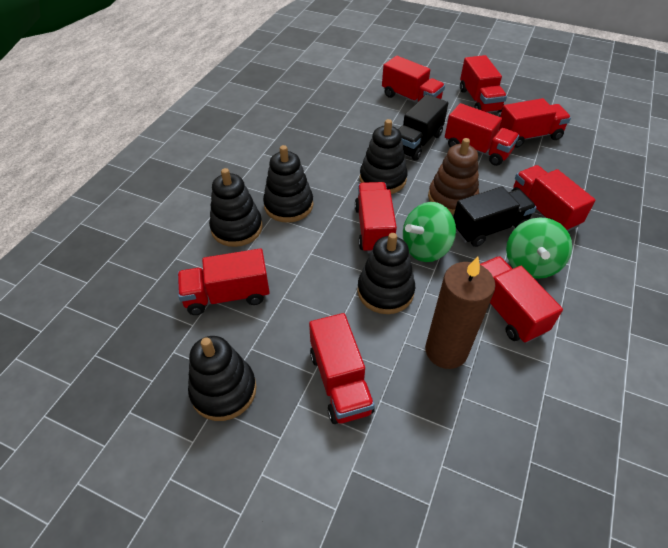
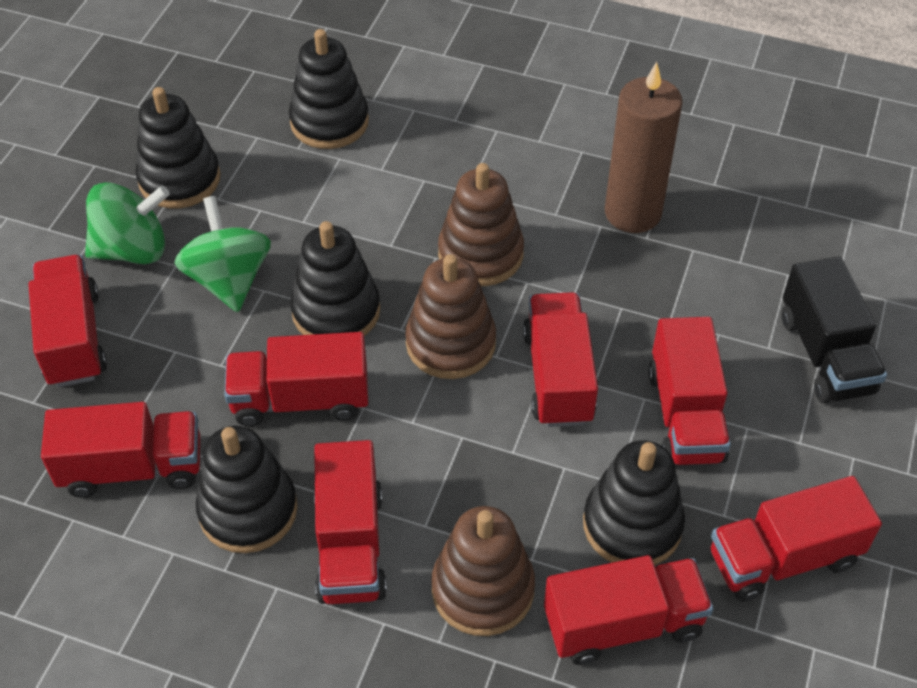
black truck: [398,94,448,161] [453,186,537,247] = 2 -> [781,257,887,403] = 1
brown stacking toy: [428,138,479,215] = 1 -> [405,254,496,379] [431,506,535,636] [438,163,524,286] = 3
red truck: [178,249,270,315] [309,313,375,424] [355,182,397,253] [382,56,445,103] [445,103,519,166] [460,55,507,113] [480,256,563,343] [499,98,571,148] [512,165,595,231] = 9 -> [28,255,107,387] [41,402,200,498] [224,332,368,427] [314,440,387,604] [523,292,598,427] [544,555,713,665] [648,317,731,465] [711,476,882,602] = 8

